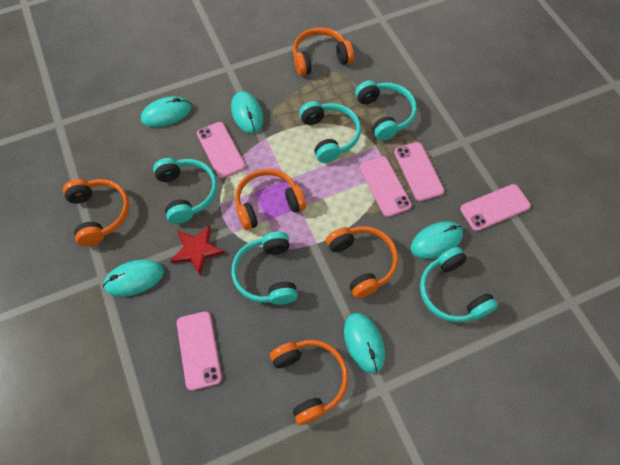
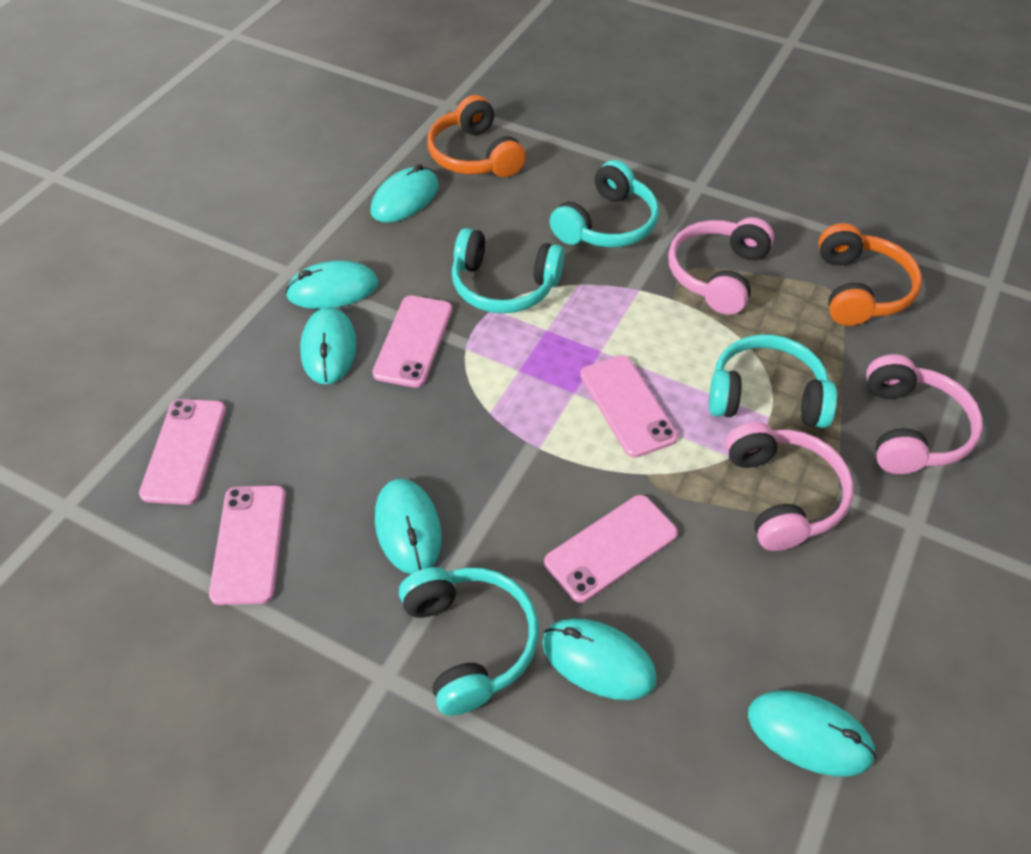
orange headphones: [63,179,130,246] [235,169,306,230] [270,340,348,425] [293,27,354,76] [326,226,398,299] = 5 -> [427,95,526,177] [818,223,922,326] = 2
pink headphones: none = 0 -> [668,217,774,315] [725,422,854,551] [866,354,983,474] = 3
red star: [170,225,225,276] = 1 -> none = 0
turquoise headphones: [153,158,217,224] [231,232,298,305] [299,101,361,163] [355,80,417,141] [420,247,498,322] = 5 -> [399,567,539,716] [452,228,564,314] [550,160,659,247] [709,335,837,428] = 4
turquoise mouse: [103,260,164,297] [141,97,191,127] [231,91,263,133] [344,313,385,373] [411,221,463,259] = 5 -> [285,260,379,309] [300,307,357,384] [371,164,439,223] [375,479,442,574] [542,619,657,700] [748,691,876,777] = 6

